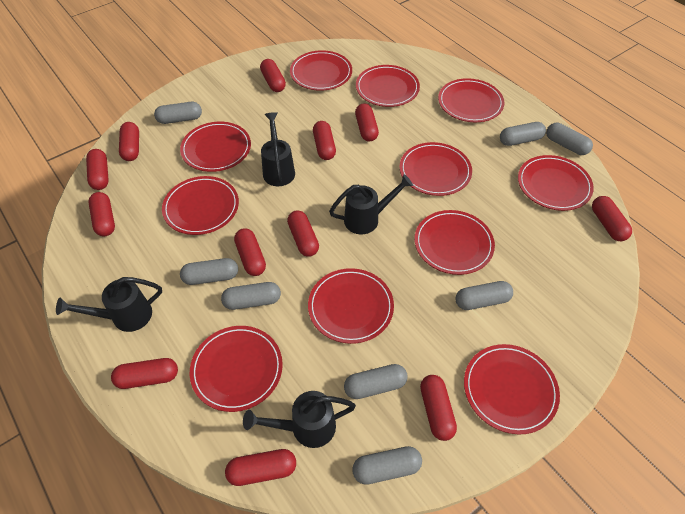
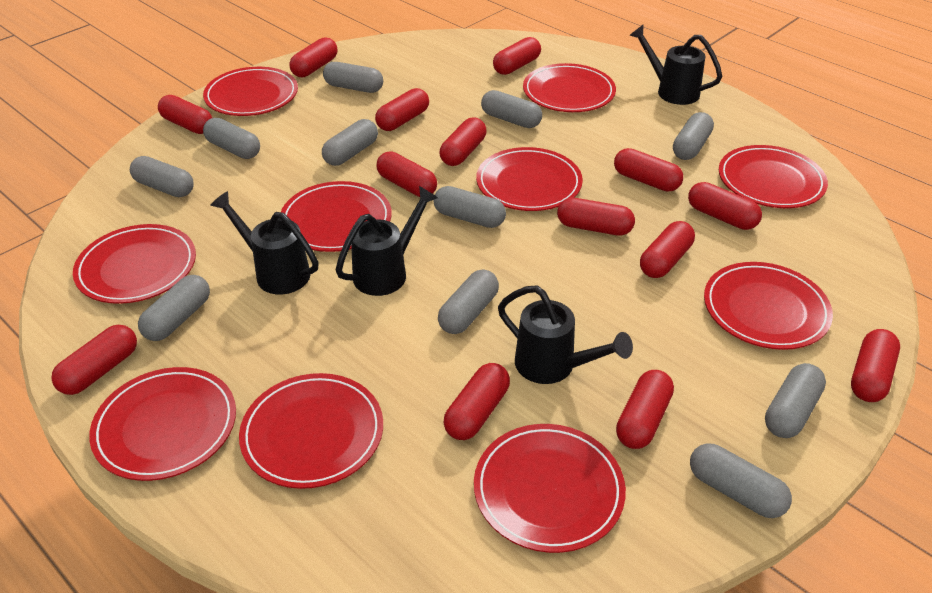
grey capsule: [154,102,202,124] [180,258,238,285] [221,282,281,310] [344,364,408,399] [352,446,422,485] [455,281,513,310] [500,122,546,146] [546,123,593,155] = 8 -> [130,156,194,197] [138,275,210,341] [203,118,260,159] [322,119,378,166] [323,62,383,93] [434,186,506,228] [438,270,499,334] [481,90,542,128] [673,112,714,160] [690,443,792,518] [765,363,826,438] = 11
red capsule: [86,149,109,190] [88,192,115,236] [111,358,178,389] [119,122,139,161] [225,449,296,486] [234,228,266,276] [260,59,286,92] [287,210,319,257] [313,121,336,160] [355,103,379,141] [420,375,457,441] [592,196,632,241] = 12 -> [51,325,137,395] [158,95,212,134] [289,37,338,77] [375,88,429,131] [377,152,437,197] [439,117,486,166] [444,363,510,440] [493,37,541,75] [557,198,635,236] [614,148,683,192] [616,370,674,449] [640,221,695,278] [688,182,762,230] [851,329,900,402] = 14
red plate: [162,176,239,235] [180,122,251,172] [190,326,283,412] [290,50,352,91] [308,268,394,344] [356,65,420,107] [399,142,472,196] [415,210,495,275] [438,78,504,122] [464,344,560,435] [518,155,594,211] = 11 -> [73,224,196,304] [89,367,236,481] [203,67,298,116] [239,373,383,489] [281,181,392,252] [474,424,626,553] [476,147,583,211] [523,63,616,112] [704,262,833,350] [719,145,828,208] = 10

